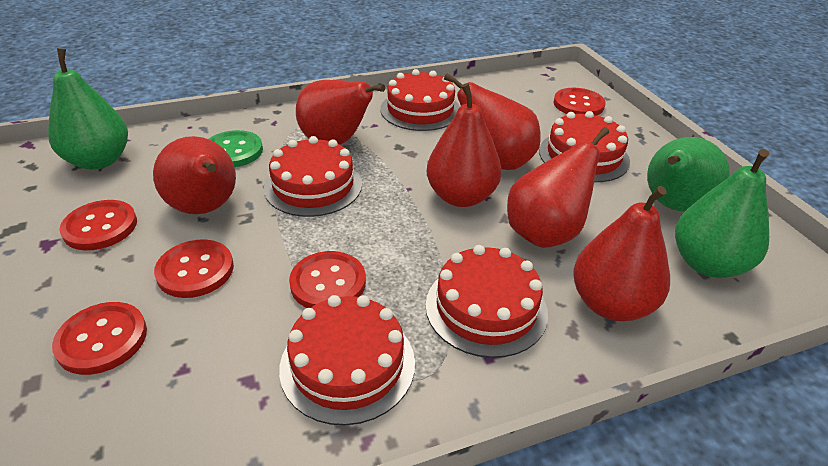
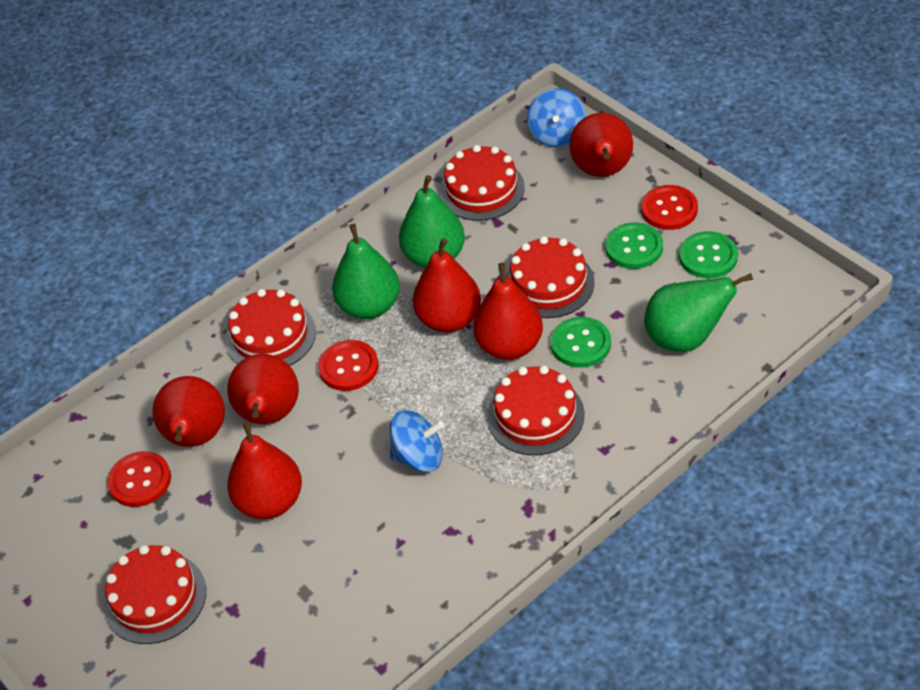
blue spinning top: none = 0 -> [390,410,444,472] [527,88,586,147] = 2
green button: [209,130,263,167] = 1 -> [551,317,611,368] [605,222,663,269] [679,231,738,279] = 3
red button: [52,302,147,375] [59,200,137,250] [154,239,234,298] [289,251,366,308] [553,88,606,116] = 5 -> [107,451,171,507] [318,340,379,391] [641,185,698,230] = 3

